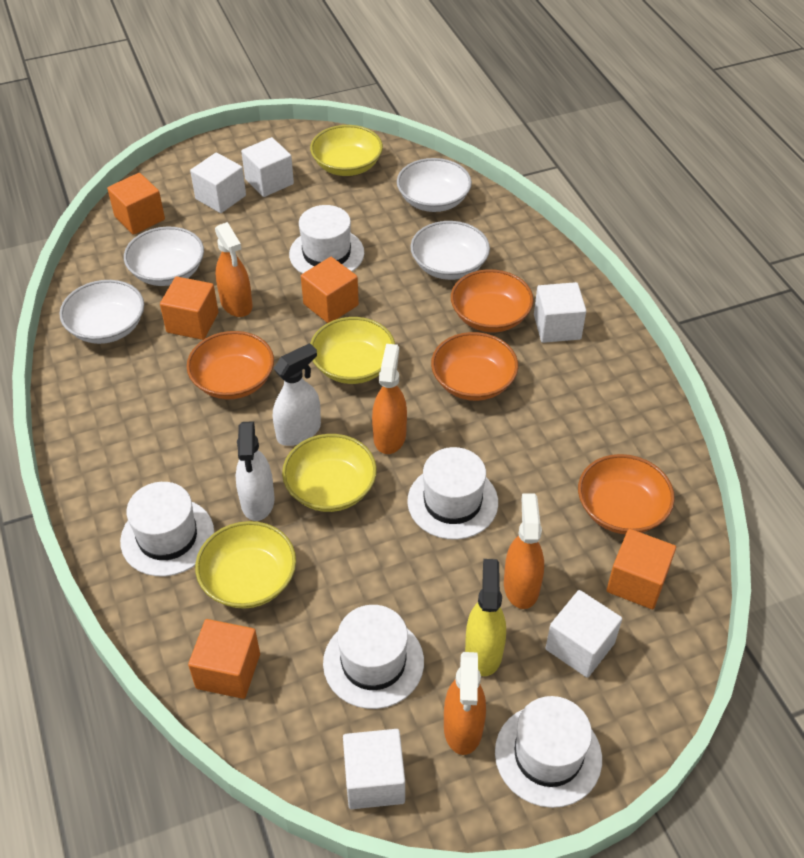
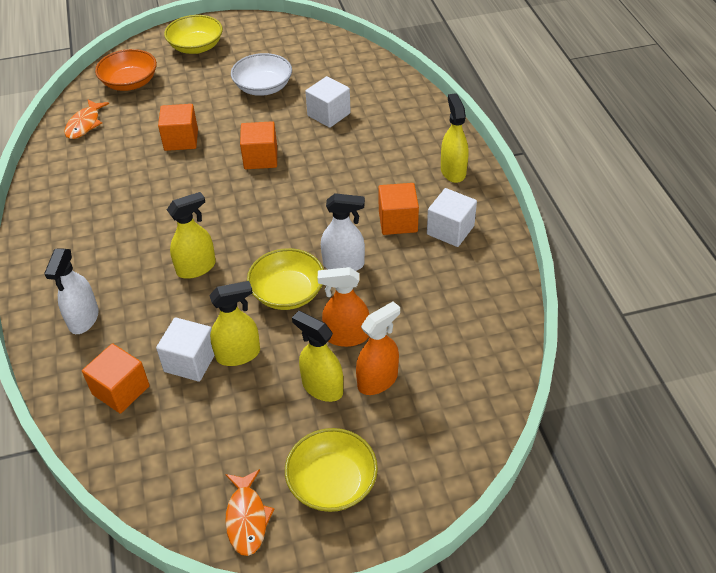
orange bowl: [187,331,274,399] [431,332,518,401] [451,269,534,332] [578,454,675,534] = 4 -> [95,49,157,91] = 1
orange cube: [107,173,165,235] [160,276,218,340] [188,619,260,699] [301,257,359,323] [607,529,676,609] = 5 -> [82,343,150,414] [158,104,198,151] [240,121,277,169] [378,183,419,235] = 4
orange fish: none = 0 -> [64,99,109,139] [225,469,274,556] = 2
orange spray bottle: [215,222,252,317] [372,344,407,454] [444,652,486,755] [504,494,544,609] = 4 -> [318,267,369,347] [356,301,400,395] = 2
white bowl: [59,280,144,344] [124,226,204,286] [397,158,472,212] [411,221,490,280] = 4 -> [231,53,292,96] = 1
white cube: [190,152,246,213] [241,137,294,197] [343,729,405,809] [534,282,586,343] [546,590,622,678] = 5 -> [156,317,215,382] [305,76,351,128] [427,188,477,247] = 3
white hat: [120,482,214,576] [289,205,364,274] [323,605,424,709] [407,447,498,540] [495,696,602,808] = 5 -> none = 0
yellow bowl: [195,521,296,609] [282,434,377,512] [310,125,383,176] [310,317,395,384] = 4 -> [164,15,223,54] [247,248,324,310] [285,428,378,512] = 3
yellow spray bottle: [465,559,506,676] = 1 -> [167,192,216,279] [209,281,260,366] [292,311,343,402] [441,93,468,183] = 4

